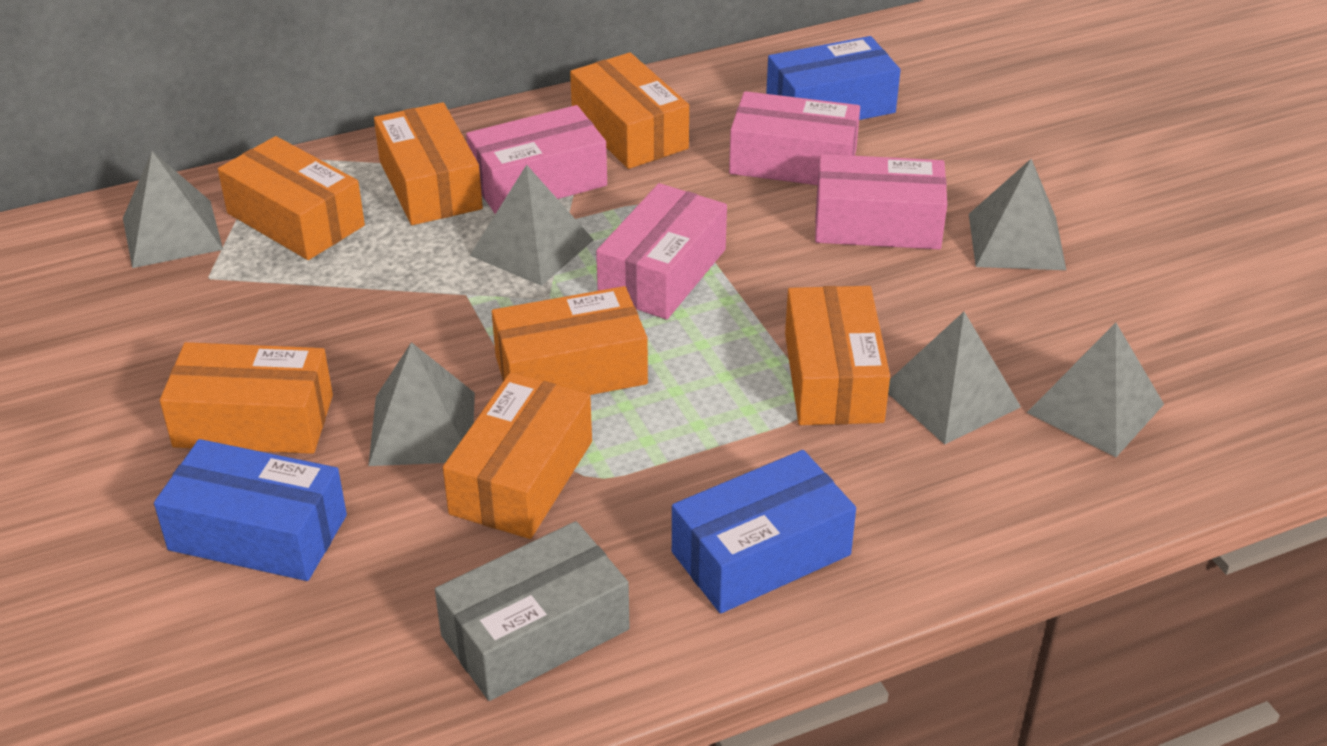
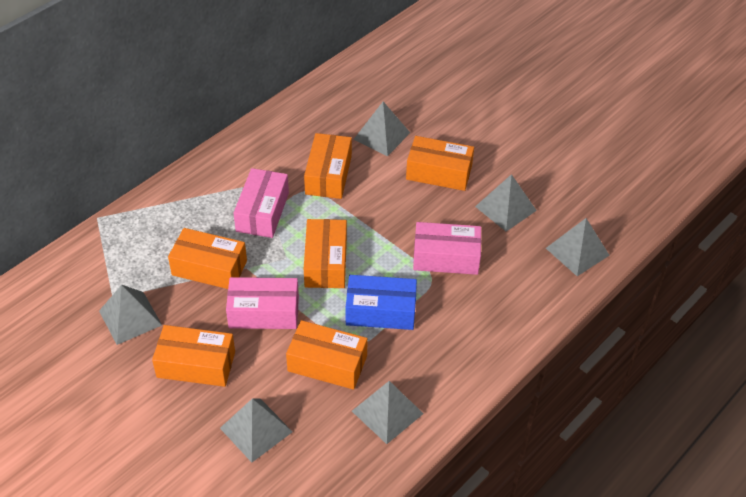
blue box: [154,439,347,581] [672,450,856,614] [766,36,900,120] = 3 -> [346,275,417,330] = 1
grey box: [435,521,630,701] = 1 -> none = 0
orange box: [160,342,333,454] [218,136,365,260] [374,102,483,225] [443,373,592,539] [492,286,648,395] [570,52,689,169] [785,286,890,425] = 7 -> [152,325,235,387] [168,228,247,289] [286,320,368,390] [304,133,352,199] [304,219,347,288] [406,136,474,191] = 6
pink box: [466,105,607,214] [596,183,727,320] [729,91,860,185] [815,154,947,249] = 4 -> [226,277,299,329] [233,168,289,238] [413,222,481,275] = 3

